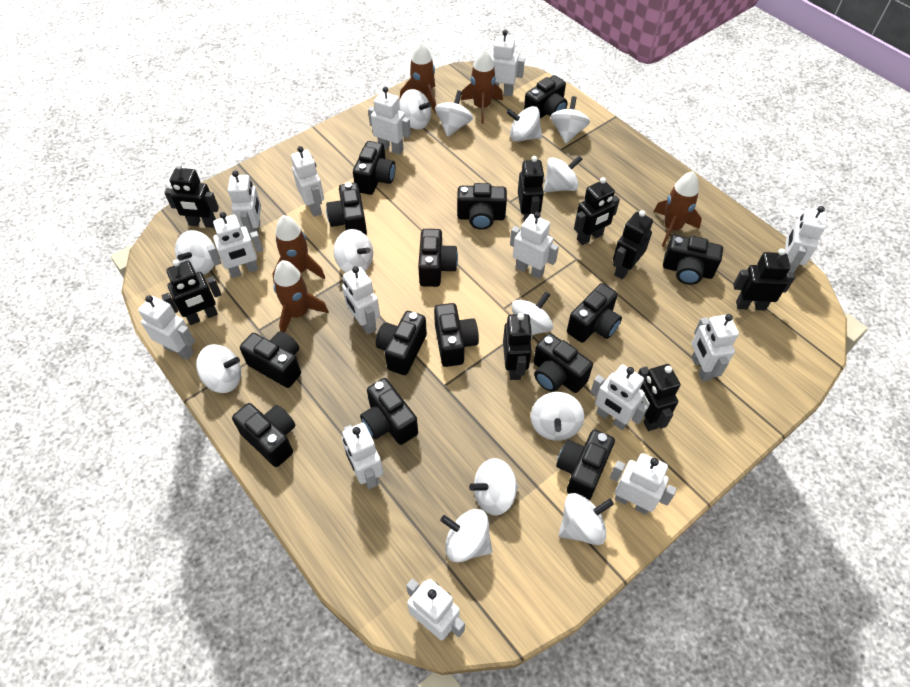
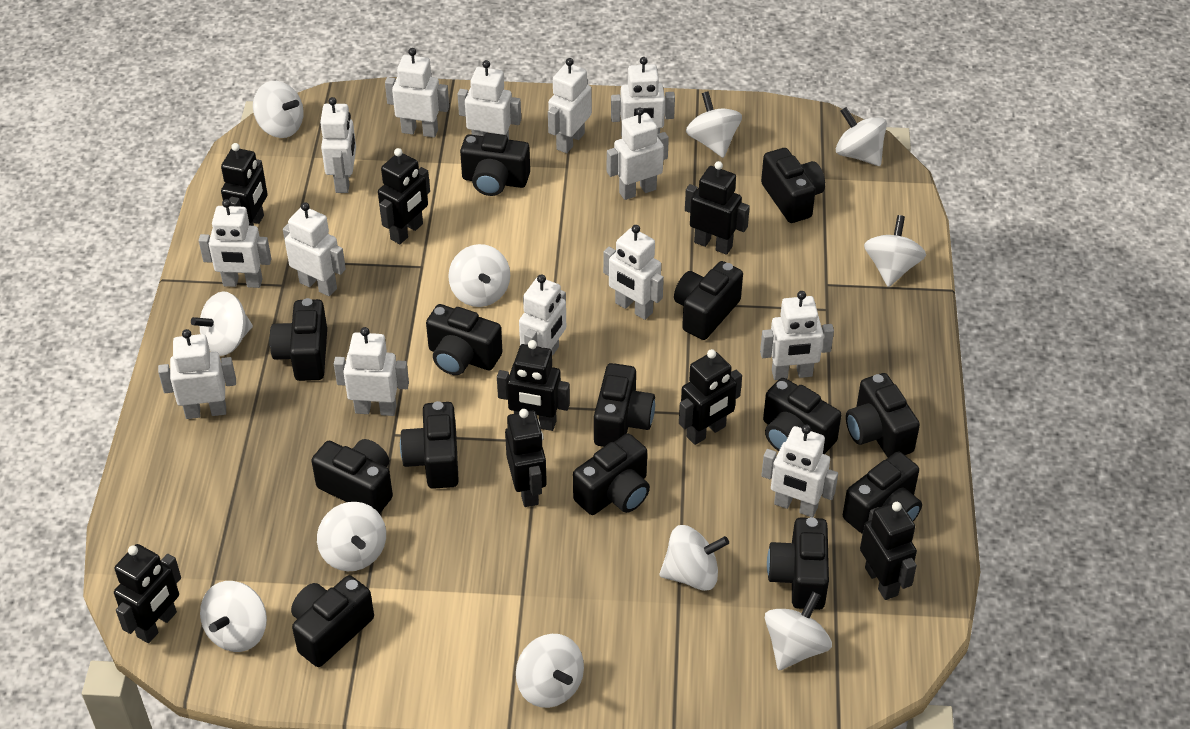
brown rocket: [273,215,325,283] [274,260,329,333] [400,41,436,114] [461,48,503,124] [653,171,702,247] = 5 -> none = 0
white spinning top: [175,230,214,275] [196,344,241,393] [334,229,373,273] [399,89,431,129] [435,90,473,137] [440,509,492,563] [469,458,519,516] [506,106,542,142] [512,291,553,335] [531,392,584,441] [544,155,582,192] [550,96,590,144] [559,493,614,545] = 13 -> [191,291,253,356] [200,581,267,652] [253,81,304,138] [317,502,386,571] [448,244,510,307] [516,634,584,708] [659,525,729,591] [686,91,742,158] [765,591,832,670] [836,107,887,166] [864,215,926,287] = 11

